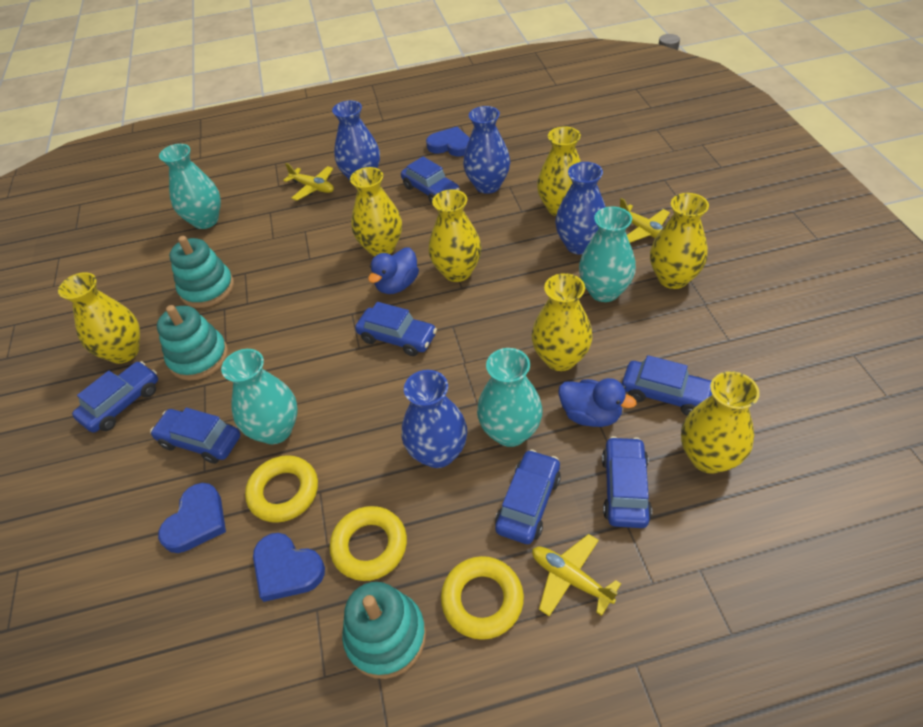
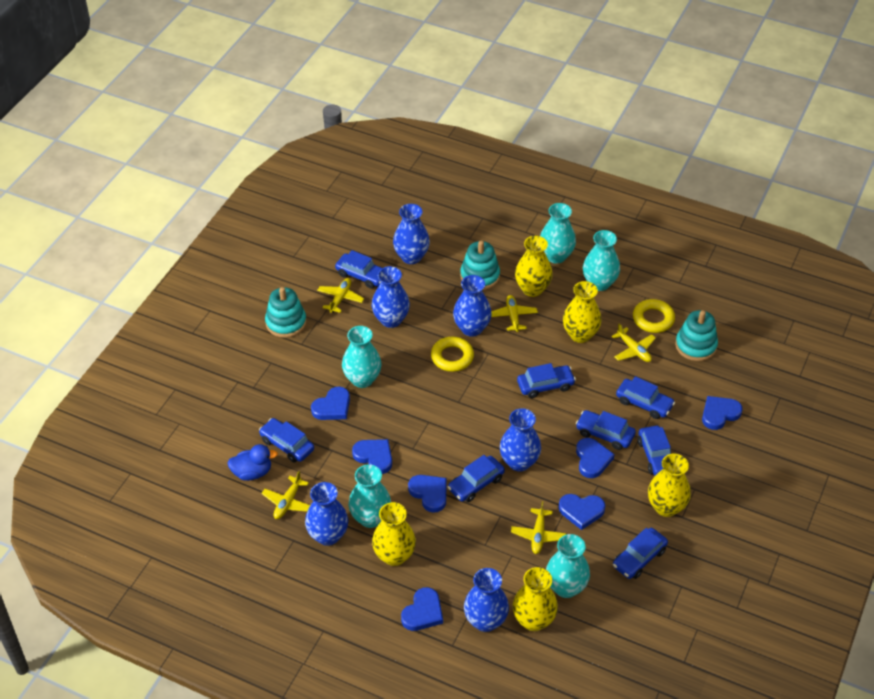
blue car: [72,361,158,433] [150,408,240,464] [355,302,437,356] [401,157,460,205] [495,449,561,544] [602,436,652,528] [622,355,712,416] = 7 -> [259,418,314,463] [335,250,382,289] [448,455,505,502] [517,363,576,398] [576,410,636,450] [613,528,668,579] [616,376,675,419] [637,426,671,476] = 8
blue duck: [368,247,419,294] [558,378,637,427] = 2 -> [227,444,278,481] = 1
blue heart: [158,483,226,553] [253,533,325,602] [426,127,470,156] = 3 -> [311,386,350,420] [352,439,392,474] [401,587,443,631] [408,475,447,513] [558,494,605,530] [576,438,615,478] [702,396,743,430] = 7
blue vase: [332,100,380,180] [402,370,467,468] [463,106,510,194] [555,162,606,255] = 4 -> [305,482,348,546] [372,266,410,328] [393,204,430,264] [453,275,492,337] [464,568,509,632] [500,408,541,472] = 6
turquoise vase: [159,144,221,229] [221,349,298,444] [477,348,543,447] [579,206,636,302] = 4 -> [342,326,382,388] [349,464,391,528] [540,203,576,264] [546,534,590,598] [583,230,620,291] = 5
yellow plane: [283,163,334,201] [532,534,621,616] [620,198,670,243] = 3 -> [262,471,310,519] [317,278,364,313] [491,295,538,332] [511,501,567,554] [612,323,656,362] = 5
yellow ring: [245,455,318,523] [330,506,407,581] [441,556,524,640] = 3 -> [431,336,474,372] [633,299,675,333] = 2
yellow vase: [58,272,140,364] [350,167,402,256] [429,190,482,282] [532,273,592,371] [537,126,581,216] [650,193,709,289] [681,371,760,474] = 7 -> [372,502,416,566] [513,567,558,631] [515,236,553,297] [563,281,601,343] [648,454,691,517] = 5

